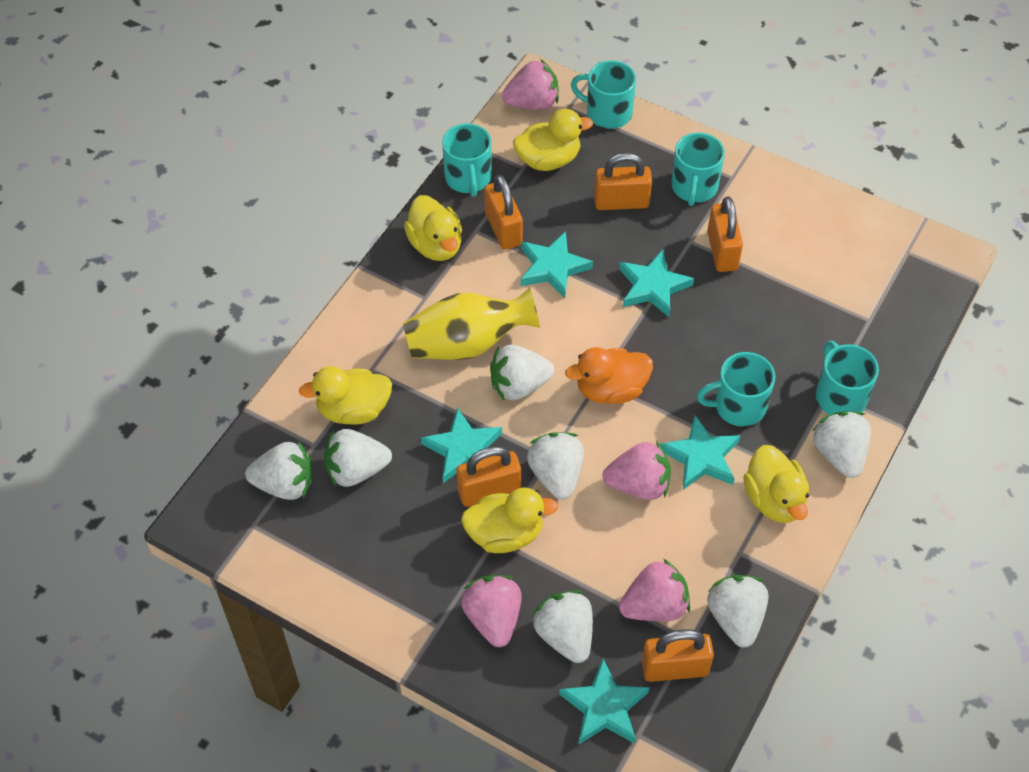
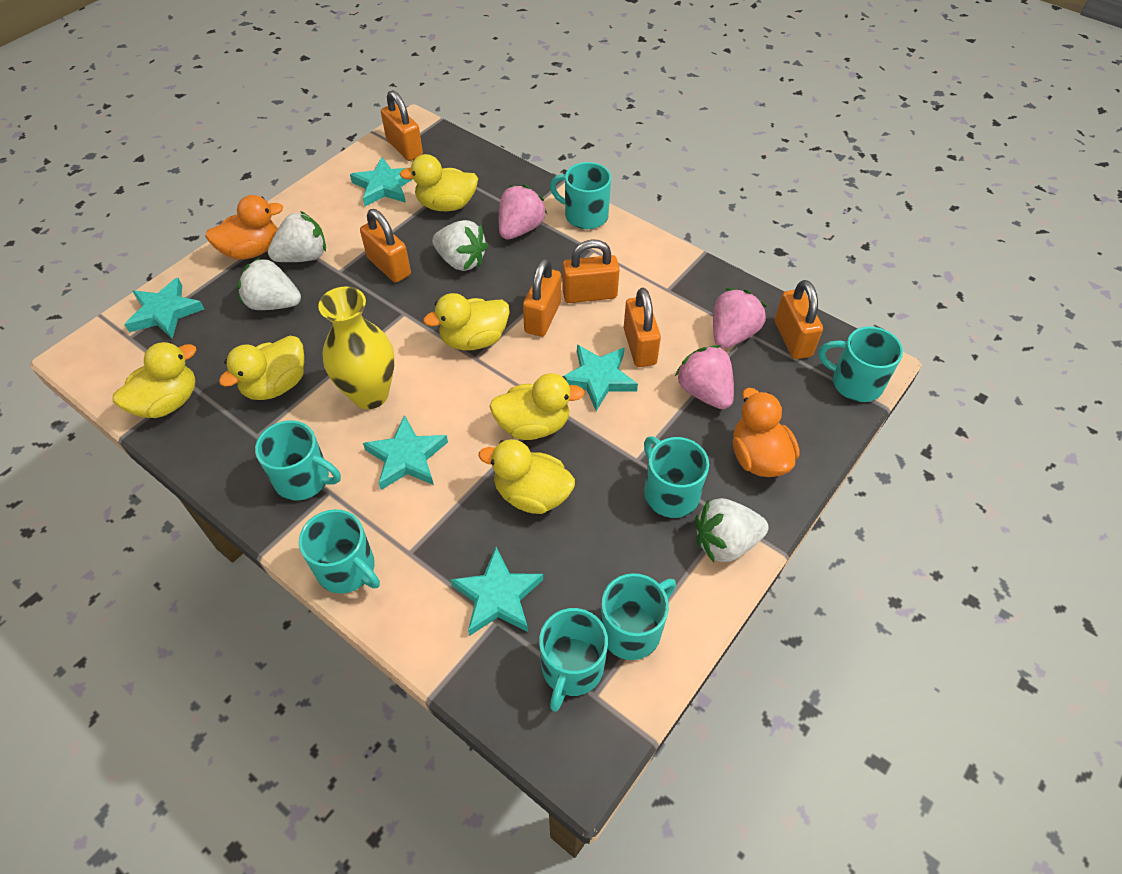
orange duck: [565,347,653,404] = 1 -> [205,195,283,260] [733,388,800,477] = 2
orange padlock: [457,446,521,507] [484,174,523,250] [594,153,652,210] [642,629,714,682] [707,196,743,272] = 5 -> [360,209,411,283] [381,90,423,161] [523,258,561,337] [562,239,620,303] [624,288,661,367] [775,280,823,359] = 6
pink strawberry: [461,575,522,647] [502,59,559,110] [603,441,671,500] [619,558,690,621] = 4 -> [499,185,547,239] [675,345,734,409] [713,288,767,349] = 3
turquoise mug: [442,123,492,197] [571,60,636,129] [671,133,725,206] [697,352,775,427] [816,341,879,415] = 5 -> [255,421,341,501] [299,509,380,593] [539,608,608,712] [550,162,611,229] [600,573,676,660] [644,436,709,518] [819,326,903,402] = 7
white strawberry: [245,441,313,500] [324,429,392,487] [490,345,554,401] [527,432,584,500] [532,590,593,663] [707,575,769,648] [812,412,871,478] = 7 -> [238,257,301,310] [268,211,326,262] [432,220,488,271] [695,498,769,563] = 4
yellow duck: [299,366,392,425] [404,195,462,261] [461,488,559,553] [513,109,593,171] [743,445,809,523] = 5 -> [113,342,196,418] [219,336,304,400] [400,154,478,211] [423,293,510,351] [479,439,575,514] [489,373,585,440] = 6

